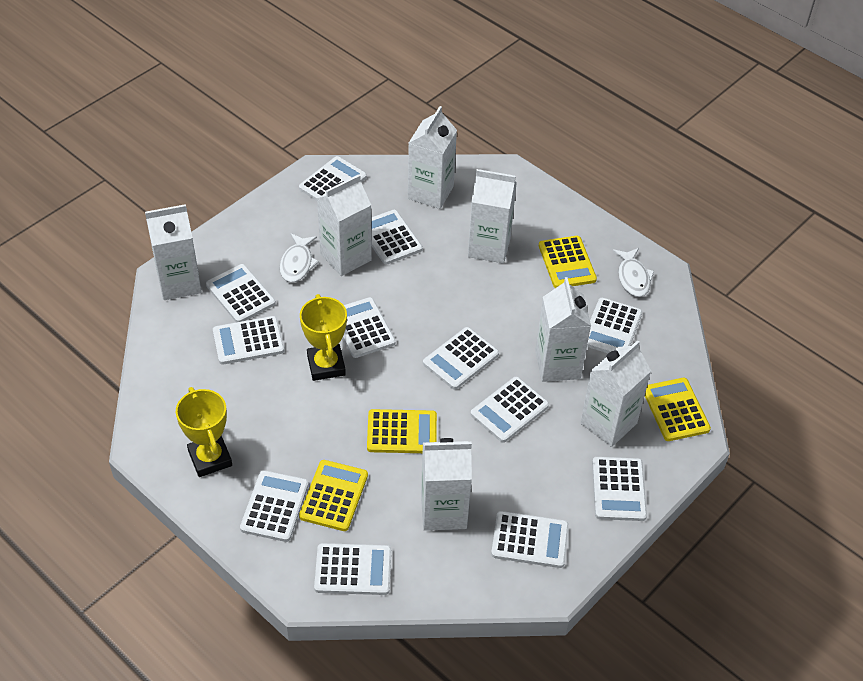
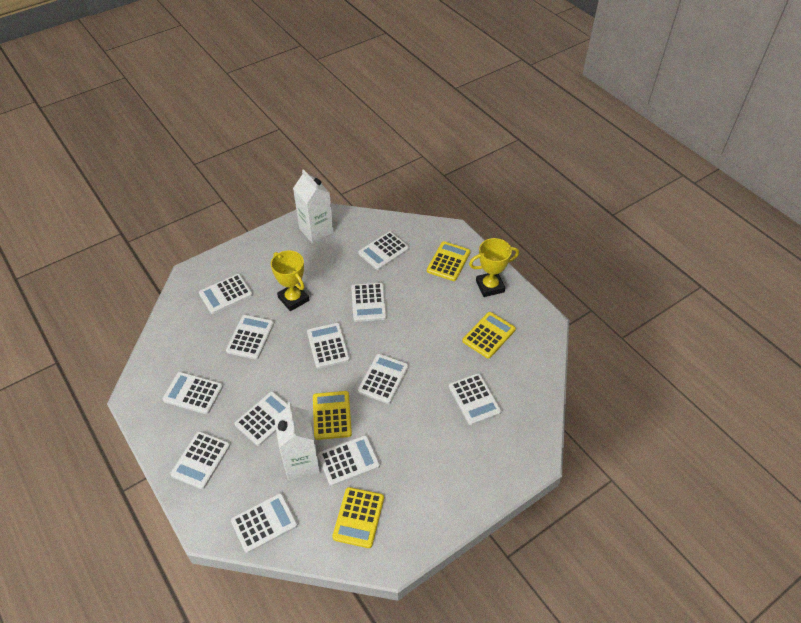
white carton: [145,204,202,300] [317,174,372,276] [408,106,457,209] [421,438,472,531] [468,169,517,263] [535,277,591,382] [580,340,651,447] = 7 -> [274,402,320,480] [293,169,334,243] = 2
white fish: [280,233,319,282] [613,248,654,297] = 2 -> none = 0

